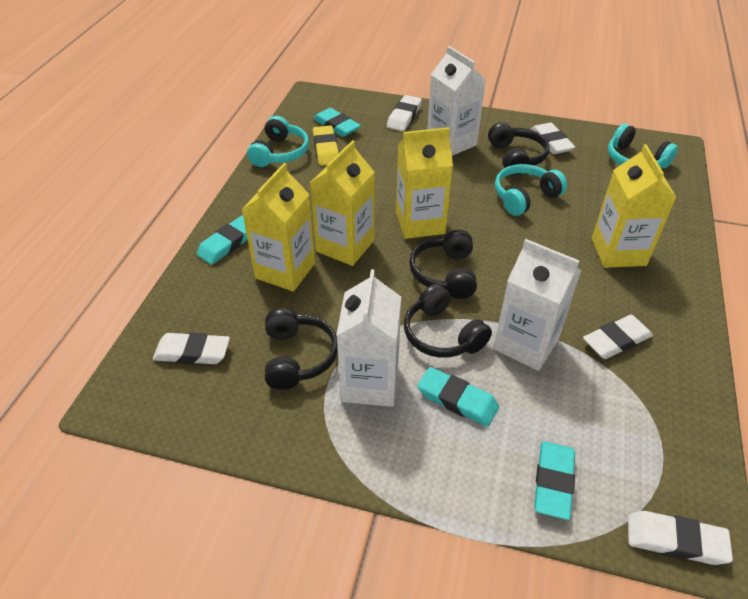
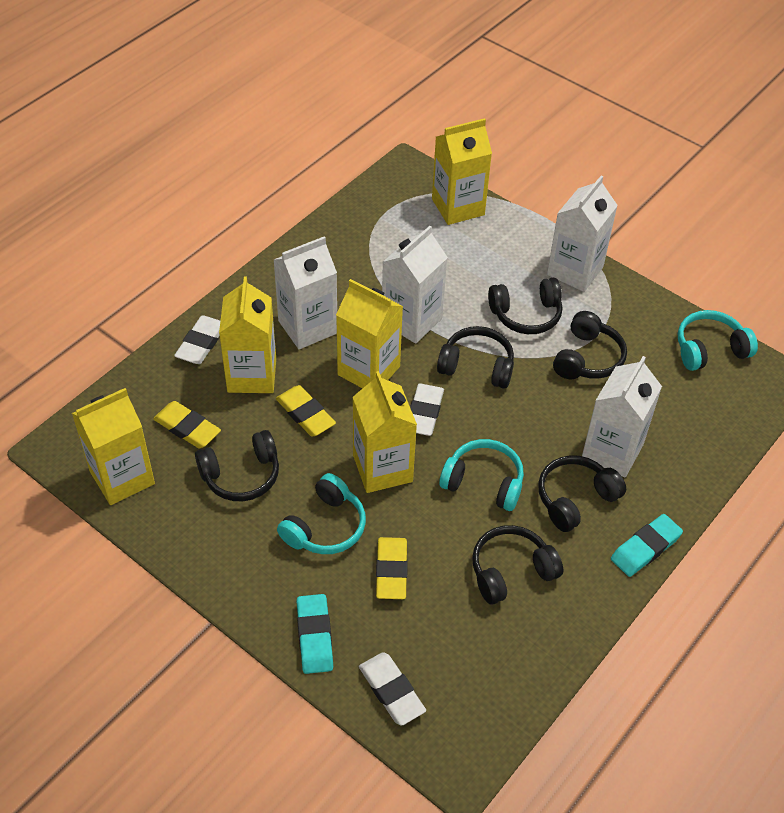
black headphones: [265,308,338,390] [404,284,492,358] [409,230,477,299] [488,122,550,175] = 4 -> [195,430,279,501] [437,326,514,389] [472,525,563,605] [488,278,562,334] [538,455,626,532] [553,311,627,379] = 6
turquoise eraser: [197,215,248,265] [313,108,361,137] [417,367,499,427] [534,441,575,520] = 4 -> [297,594,333,674] [611,514,683,577] = 2
white carton: [336,269,401,407] [427,46,486,156] [493,239,582,371] = 3 -> [274,236,337,349] [382,226,448,344] [547,176,618,292] [582,356,662,477] = 4
white eraser: [153,333,230,364] [387,95,422,131] [530,122,575,154] [583,315,653,359] [628,511,733,565] = 5 -> [174,315,220,364] [359,652,426,726] [410,383,444,436] = 3
yellow carton: [241,163,315,292] [310,140,374,266] [396,127,453,239] [592,144,677,268] = 4 -> [72,388,155,505] [219,277,276,393] [336,279,403,389] [353,371,417,493] [432,118,492,225] = 5
yellow eraser: [313,125,339,165] = 1 -> [153,401,221,448] [276,385,336,437] [376,537,408,599] = 3

